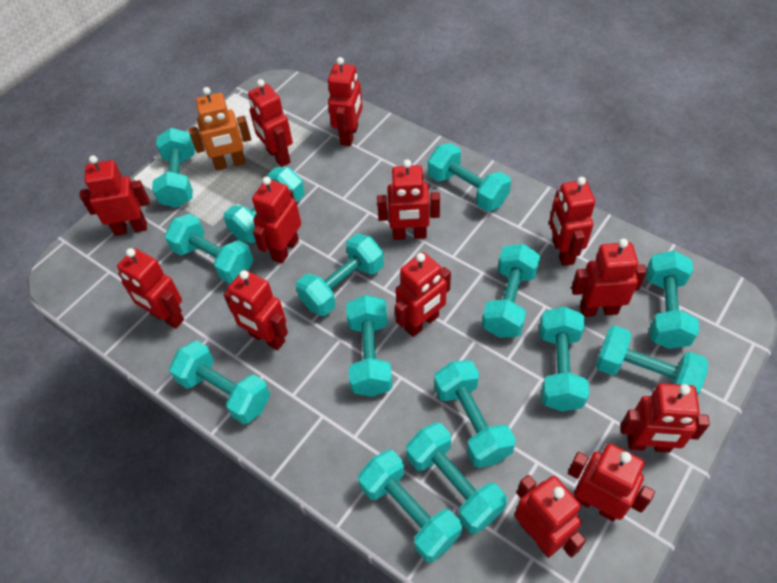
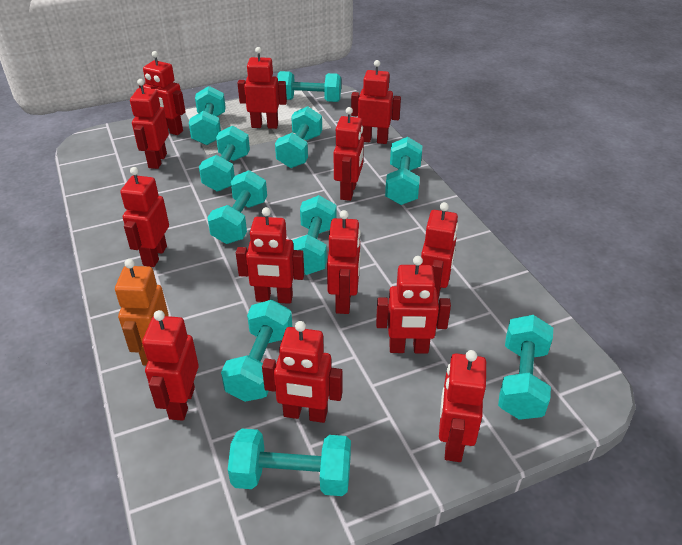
turquoise dumbbell: [152,128,195,208] [165,214,254,284] [169,341,270,424] [224,167,305,243] [296,234,384,316] [346,295,393,397] [358,450,462,563] [406,422,507,534] [428,143,511,212] [434,360,516,468] [482,244,540,338] [539,307,589,411] [596,326,708,396] [646,250,700,349] = 14 -> [189,86,226,145] [199,126,250,192] [207,170,267,244] [221,300,292,402] [228,429,351,496] [275,106,322,168] [277,71,341,102] [292,195,336,275] [385,137,423,205] [498,315,553,420] = 10

